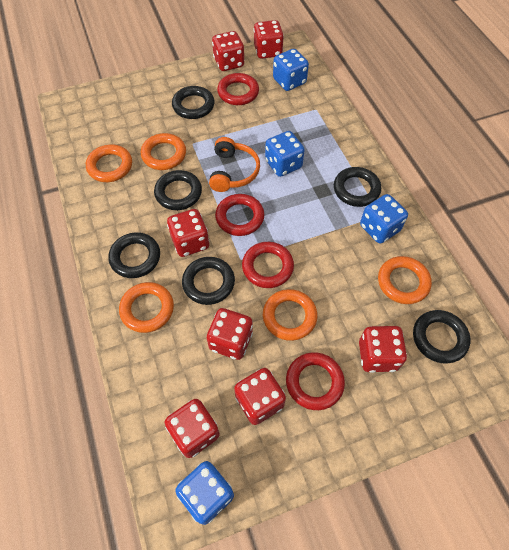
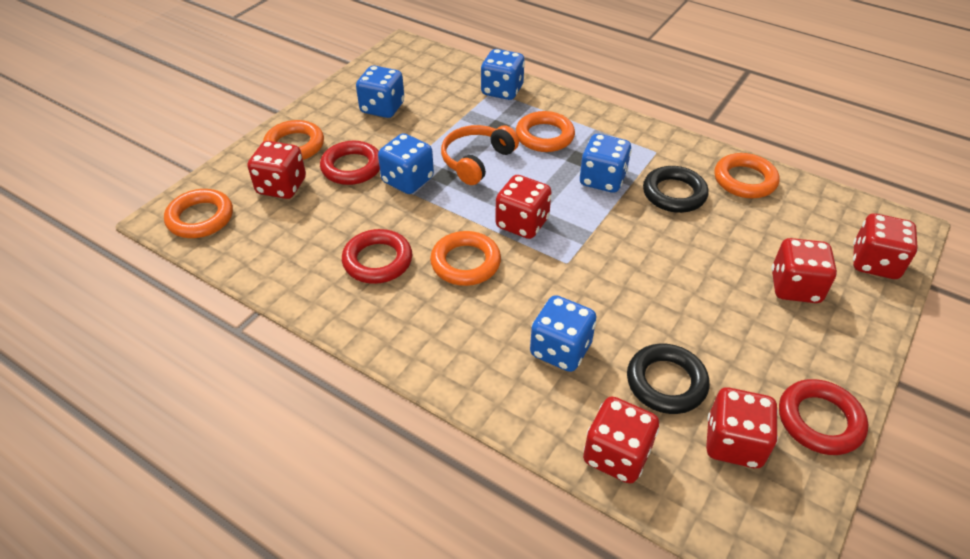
black ring: [108,232,160,278] [154,170,202,210] [172,86,214,119] [182,257,235,305] [334,167,381,207] [413,310,471,363] = 6 -> [627,344,709,414] [643,166,709,213] = 2
blue dice: [175,461,234,525] [265,131,305,177] [273,49,309,91] [360,194,408,243] = 4 -> [356,65,404,118] [378,133,434,194] [481,49,525,100] [530,295,596,372] [579,134,632,193] = 5
red dice: [164,399,220,458] [167,209,209,257] [207,308,253,360] [212,31,245,71] [234,368,286,425] [253,20,284,59] [359,326,407,373] = 7 -> [247,141,306,199] [495,175,552,239] [583,396,659,484] [706,387,778,468] [771,238,837,303] [853,213,918,279] = 6
red ring: [215,194,264,236] [217,73,259,105] [242,242,294,288] [286,352,345,410] = 4 -> [320,141,380,185] [342,229,412,284] [779,379,868,455] = 3

